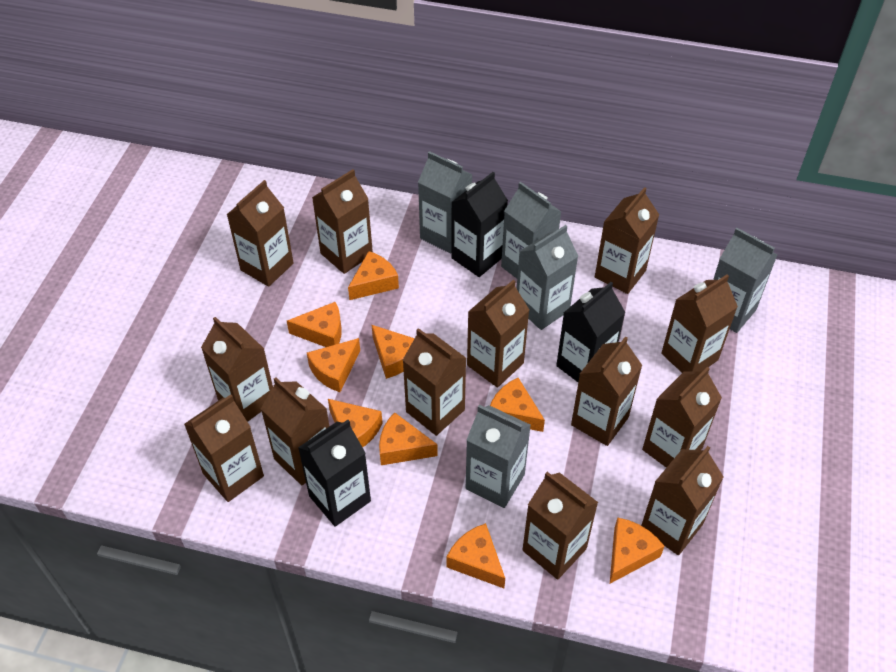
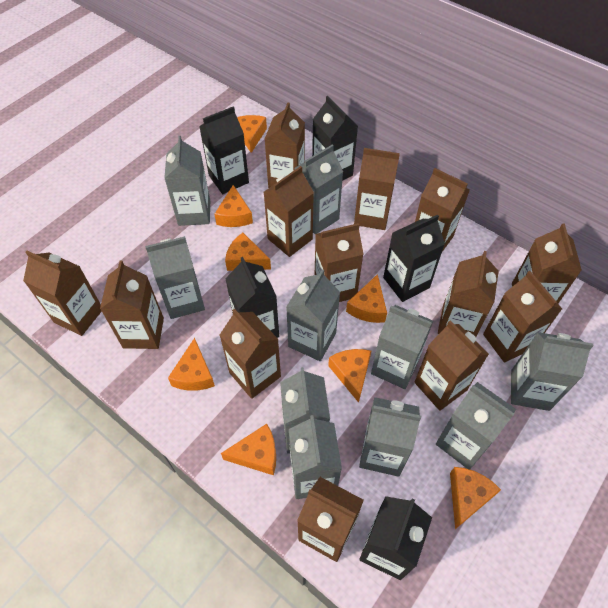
black carton: [298,420,371,527] [451,172,508,277] [556,282,625,382] = 3 -> [199,106,249,194] [225,257,279,338] [312,96,358,181] [359,496,432,580] [383,215,445,302] = 5
grey carton: [418,151,473,253] [466,405,531,508] [501,182,561,278] [517,225,578,330] [713,228,777,333] = 5 -> [145,236,205,319] [164,136,210,226] [280,367,330,454] [286,270,340,361] [289,415,342,499] [295,145,343,234] [359,397,421,477] [371,305,433,389] [436,382,516,469] [511,332,593,411] = 10
orange cheese: [287,302,342,347] [307,338,360,392] [328,399,383,447] [348,251,399,300] [372,325,415,379] [379,412,438,465] [446,523,505,588] [490,378,545,432] [610,517,665,584] = 9 -> [168,338,215,391] [214,185,253,227] [221,424,276,475] [225,233,271,271] [237,115,267,153] [328,349,371,403] [346,274,387,323] [450,467,501,529] = 8

